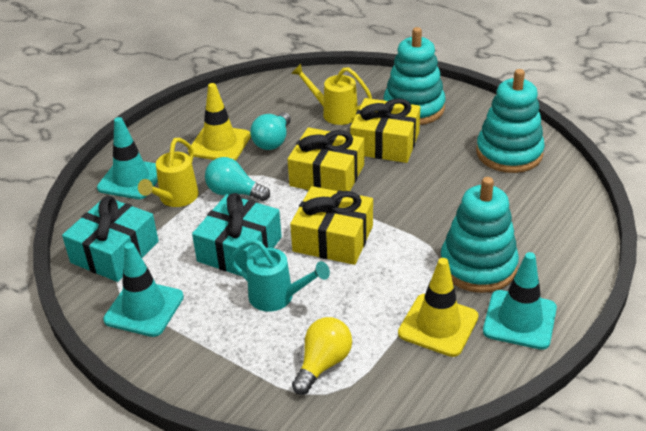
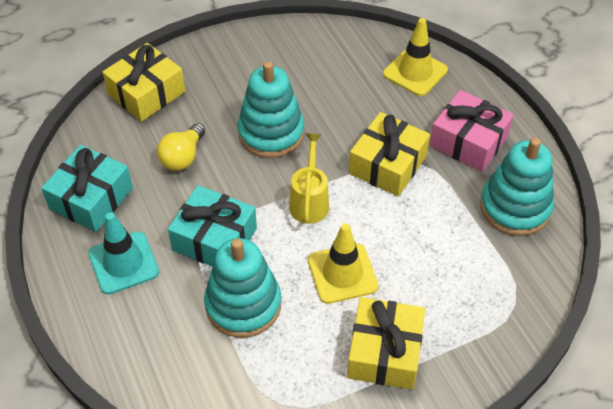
pink gift: none = 0 -> [430,90,514,172] = 1
turquoise light bulb: [205,157,270,201] [250,112,291,150] = 2 -> none = 0
turquoise traffic cone: [97,117,158,199] [103,242,184,337] [483,252,557,350] = 3 -> [88,212,159,295] = 1
turquoise watering can: [230,239,330,312] = 1 -> none = 0
yellow watering can: [138,138,199,207] [291,63,372,125] = 2 -> [289,133,329,224] = 1

